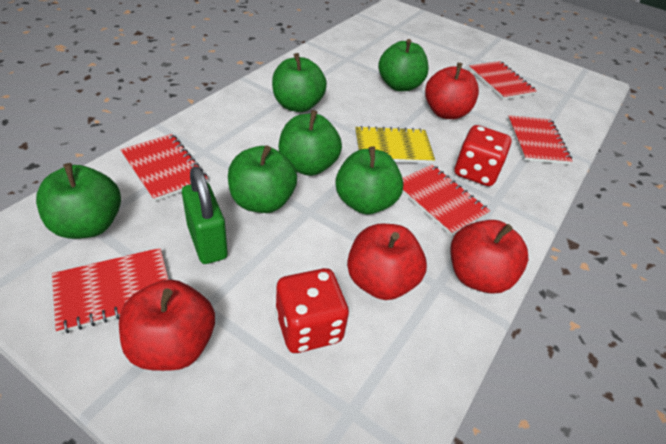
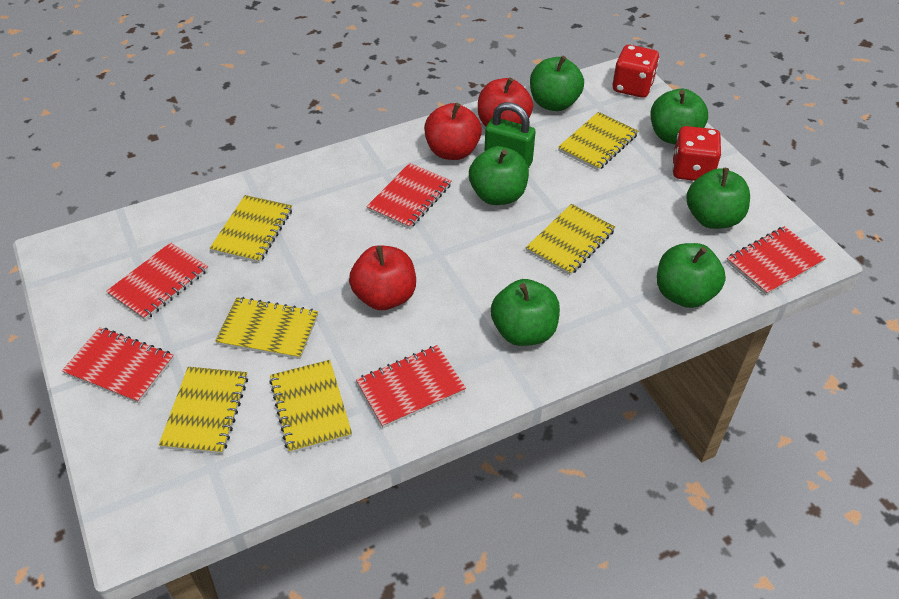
red apple: [119,280,215,371] [347,224,427,300] [425,63,479,119] [450,220,528,294] = 4 -> [349,245,416,310] [424,103,482,160] [478,77,533,126] = 3
yellow notebook: [355,126,435,163] = 1 -> [159,367,248,454] [210,195,292,263] [215,297,318,359] [269,360,352,453] [526,204,615,275] [558,112,638,171] = 6

